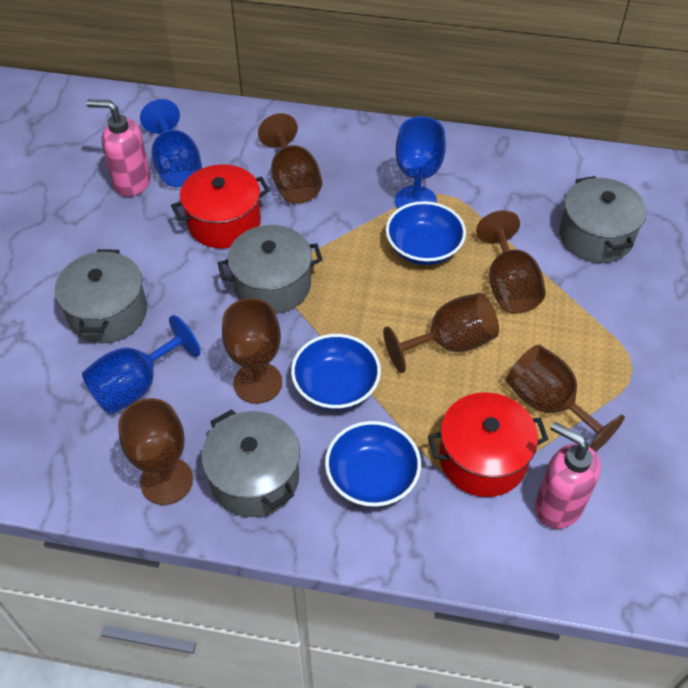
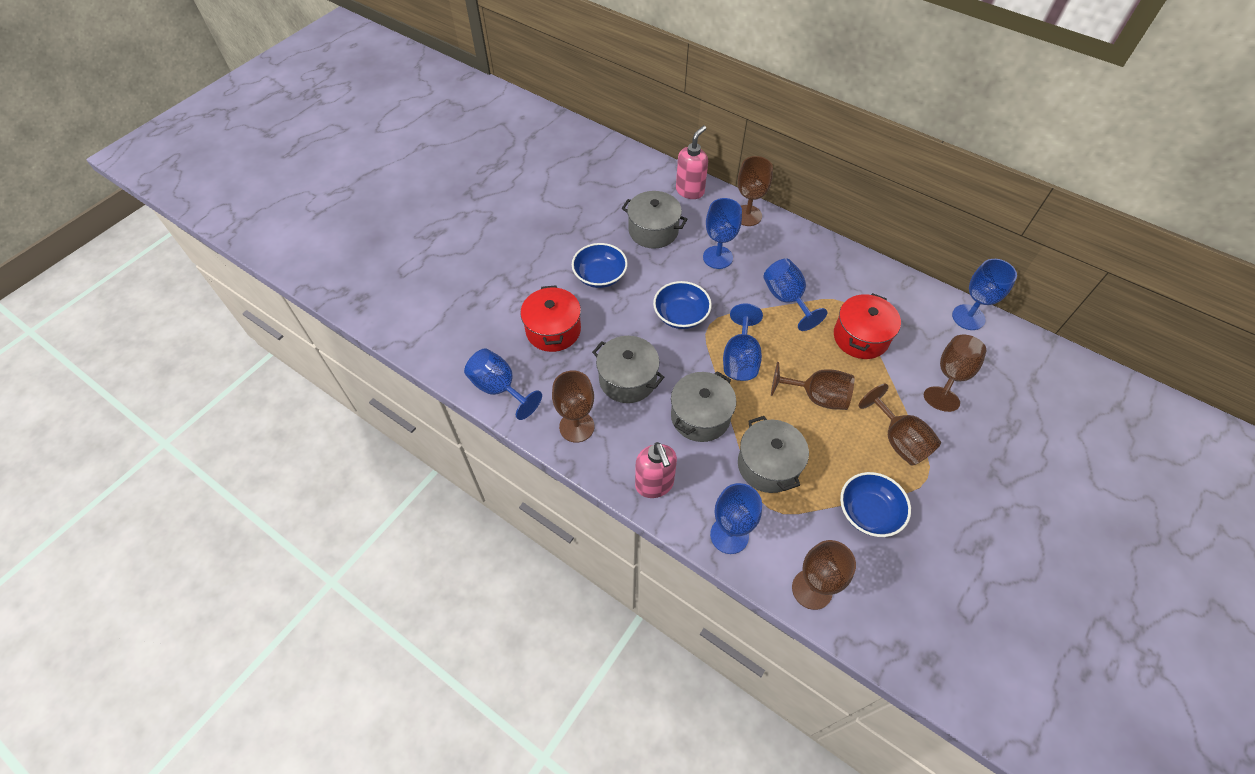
blue goblet: [82,315,200,414] [140,99,202,187] [395,117,446,209] = 3 -> [464,348,542,420] [703,198,742,269] [710,483,762,554] [723,304,763,381] [763,258,828,331] [952,259,1017,330] = 6

